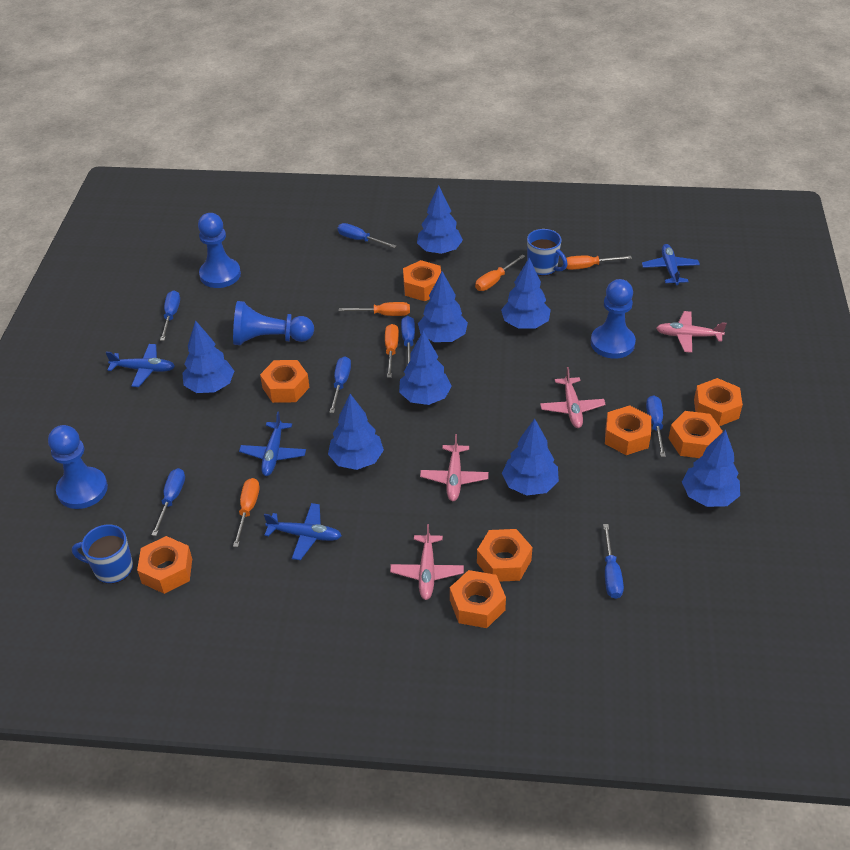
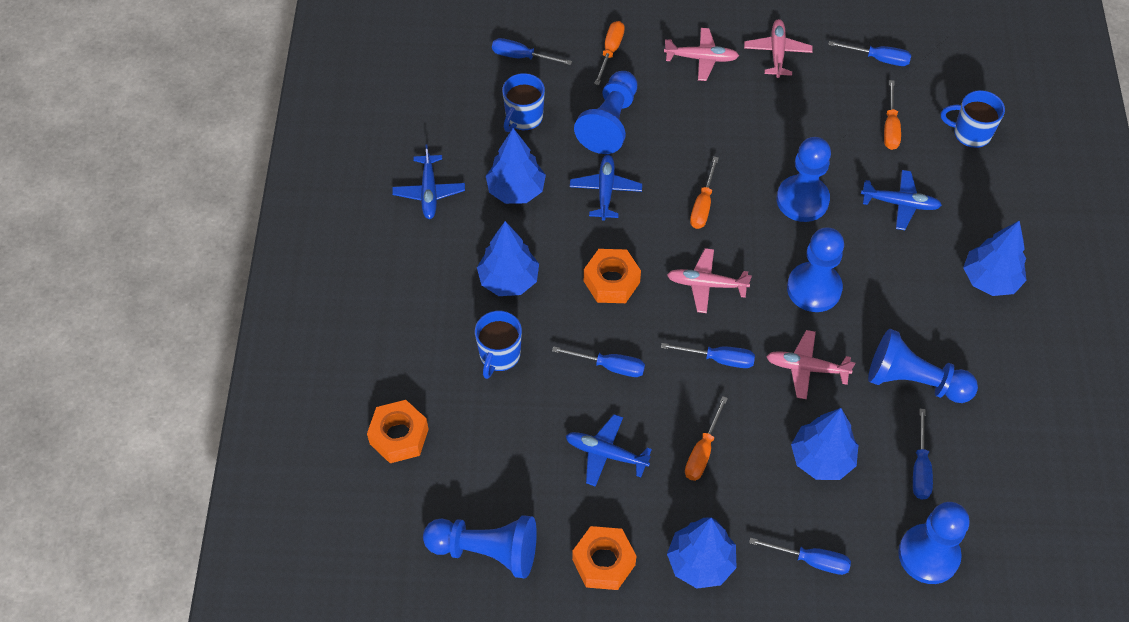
blue mug: [72,524,133,584] [527,229,567,276] = 2 -> [475,311,522,379] [502,73,545,132] [941,90,1005,148] = 3
blue pawn: [48,425,108,509] [198,213,241,288] [233,301,314,345] [591,279,636,359] = 4 -> [423,515,537,578] [574,71,637,154] [777,137,831,222] [787,227,844,312] [868,329,978,403] [898,502,970,584] = 6
blue screwdriver: [152,468,185,536] [160,291,180,341] [329,357,351,413] [338,223,396,248] [401,316,415,365] [603,524,624,599] [646,395,666,457] = 7 -> [492,38,572,65] [552,346,645,377] [661,343,755,368] [749,538,851,575] [828,41,911,66] [913,409,933,500] = 6
blue tree: [182,320,234,393] [328,394,384,470] [399,331,452,405] [417,185,463,254] [418,272,468,342] [501,258,551,328] [502,419,559,496] [682,430,740,507] = 8 -> [477,221,539,296] [486,128,546,204] [667,518,736,589] [791,408,858,480] [963,220,1027,296] = 5
orange nut: [137,536,192,594] [260,360,310,403] [403,260,441,301] [450,570,506,628] [477,529,532,582] [605,405,651,455] [668,411,723,458] [694,378,743,426] = 8 -> [367,400,429,463] [572,526,636,590] [584,249,641,303] = 3
orange screwdriver: [233,478,260,547] [339,302,410,316] [385,324,399,378] [475,255,525,291] [566,255,632,270] = 5 -> [594,21,625,85] [685,396,728,481] [690,157,719,229] [884,80,901,150] = 4

